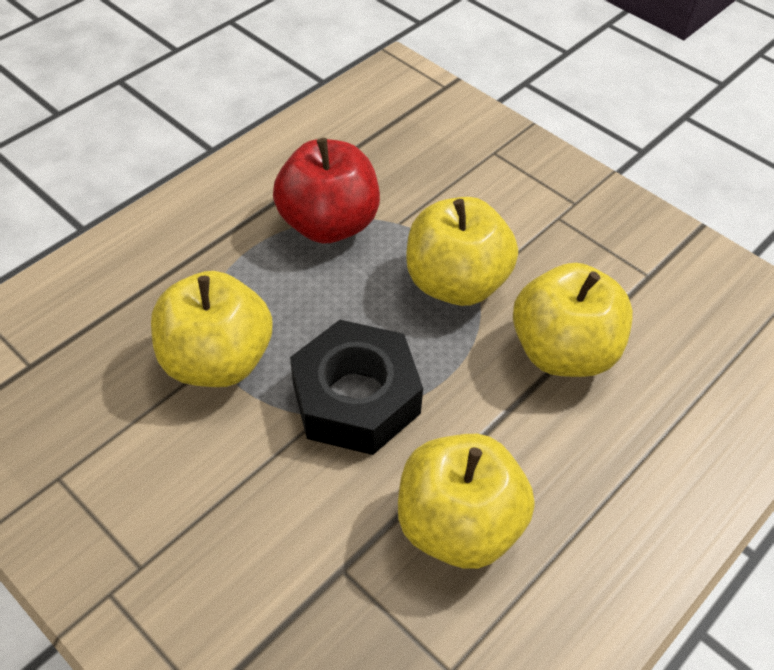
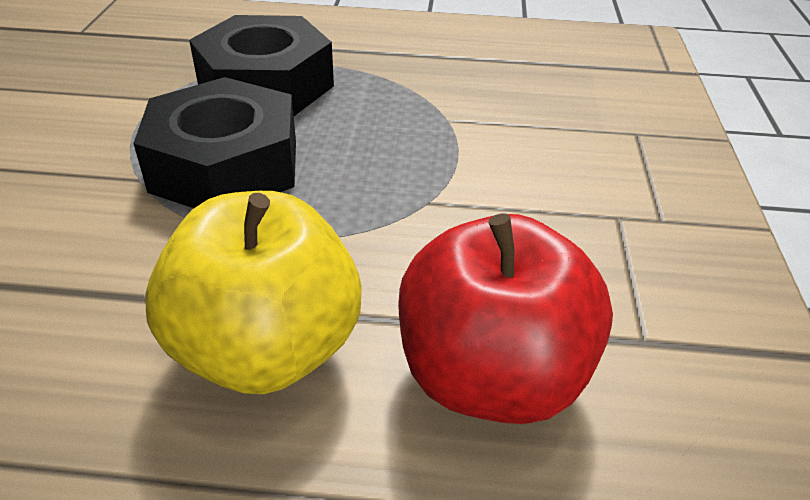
black nut: [290,320,423,455] = 1 -> [133,77,296,208] [189,15,334,116] = 2
yellow apple: [151,271,272,387] [398,434,535,569] [406,197,518,306] [513,263,633,377] = 4 -> [145,191,362,394] = 1

